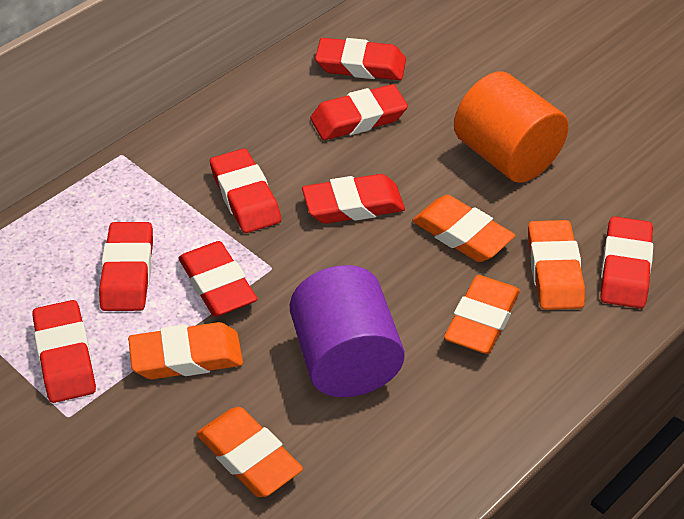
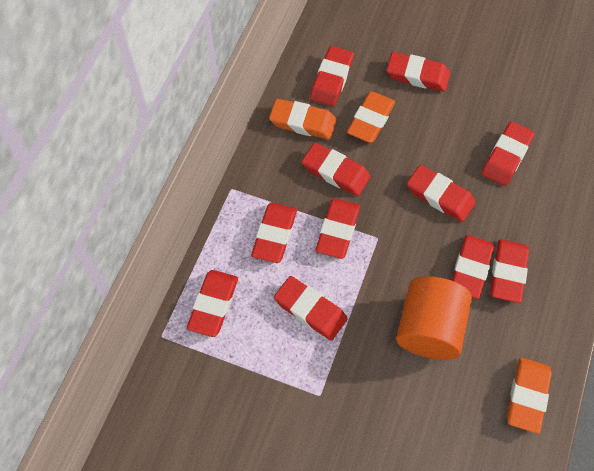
orange eraser: [128,322,243,379] [196,407,303,497] [412,195,516,262] [444,275,520,354] [528,220,585,310] = 5 -> [269,99,337,140] [347,92,395,143] [507,358,552,434] = 3
purple cylinder: [290,265,405,397] = 1 -> none = 0
red eraser: [32,300,96,403] [99,222,153,311] [179,241,257,317] [210,148,281,233] [302,174,405,224] [310,84,408,140] [315,38,406,80] [600,216,653,309] = 8 -> [187,270,238,337] [251,203,297,263] [274,276,348,341] [302,143,371,196] [310,46,354,106] [316,198,360,259] [387,52,450,92] [407,165,476,222] [452,235,494,299] [482,122,535,186] [490,239,529,303] = 11

